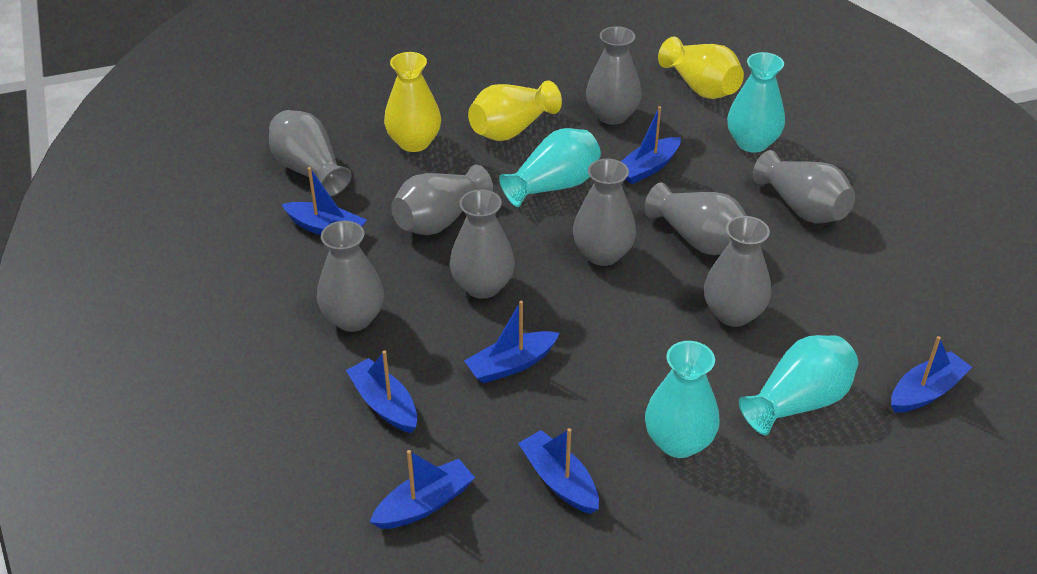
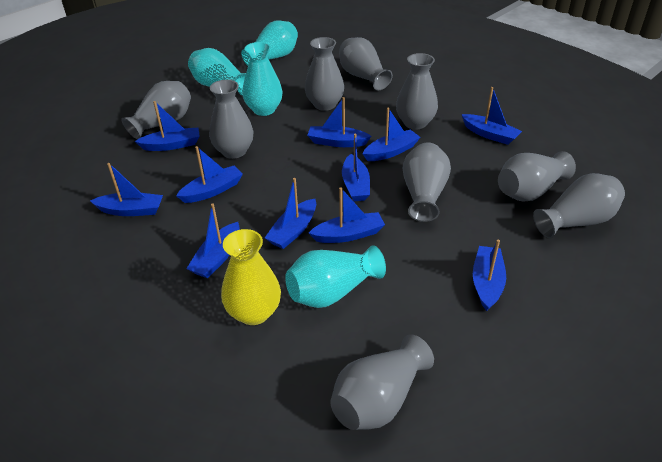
blue boat: [282,167,367,235] [346,351,417,433] [370,450,475,529] [464,301,560,383] [518,428,599,514] [621,106,681,184] [891,336,972,413] = 7 -> [90,163,163,216] [135,101,200,151] [176,146,243,203] [186,204,240,278] [265,178,316,249] [307,97,371,147] [309,187,385,243] [342,134,370,201] [362,108,420,161] [461,87,522,145] [473,239,506,311] = 11
yellow vase: [384,52,441,152] [468,81,562,141] [658,37,744,99] = 3 -> [221,229,281,325] = 1

